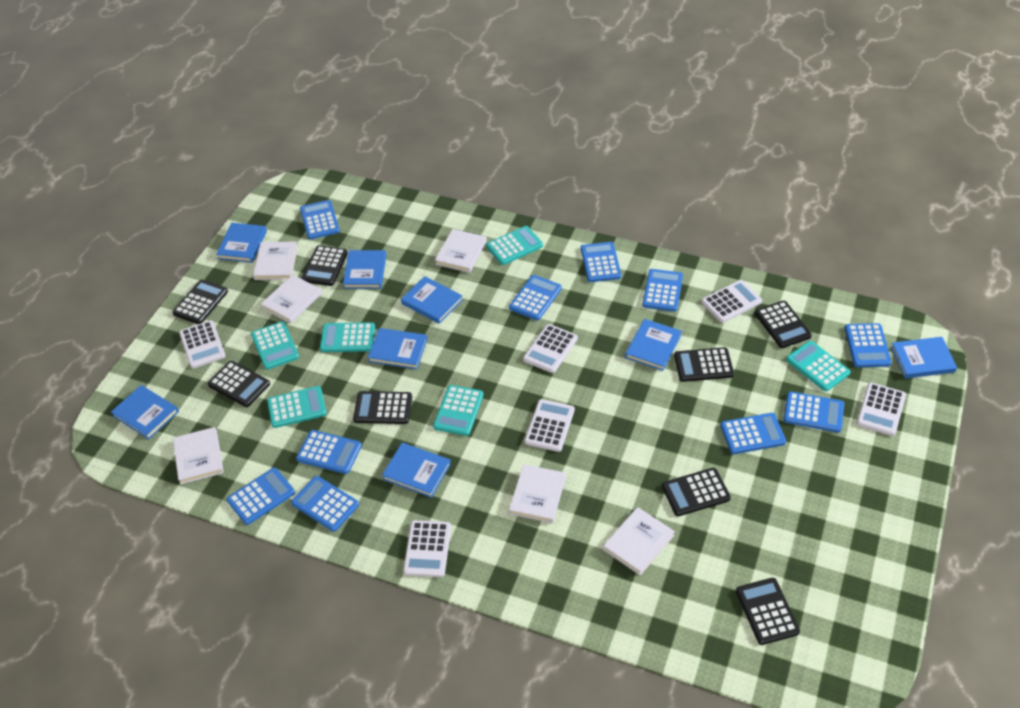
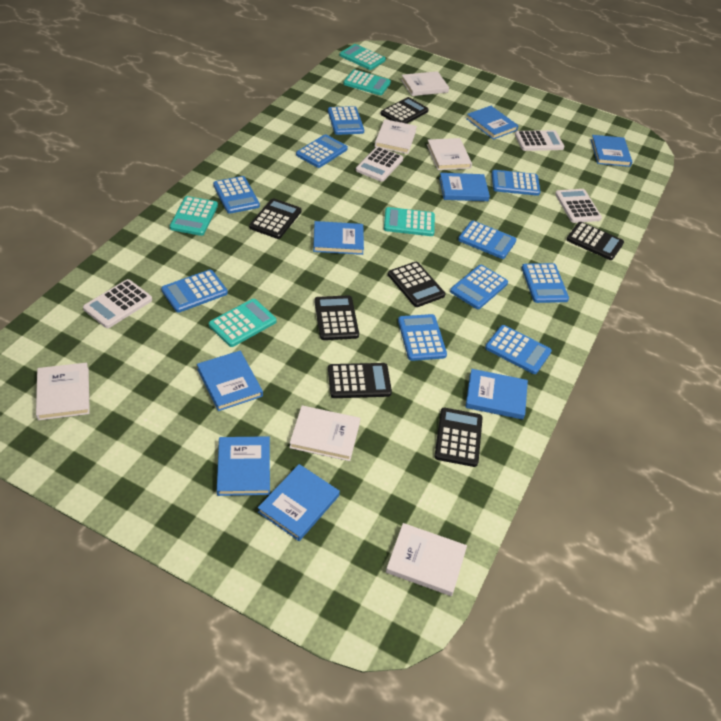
black calculator: [172,280,228,324] [208,361,270,407] [301,245,348,286] [353,391,412,424] [662,468,731,516] [674,347,734,382] [736,578,800,645] [755,301,812,348] = 8 -> [249,198,302,239] [314,295,359,340] [328,363,392,398] [381,97,429,124] [388,262,445,307] [434,408,483,467] [566,222,624,260] = 7
turquoise calculator: [251,321,299,370] [267,386,327,428] [320,322,375,352] [433,385,483,436] [486,226,543,265] [786,341,850,391] = 6 -> [170,196,218,236] [209,299,277,347] [340,44,386,70] [343,70,391,95] [384,207,435,236] = 5
white calculator: [179,320,226,368] [403,520,451,577] [523,324,578,373] [524,399,575,452] [701,280,762,323] [856,382,906,436] = 6 -> [83,279,152,328] [356,147,403,182] [515,130,565,151] [555,189,602,223] = 4

